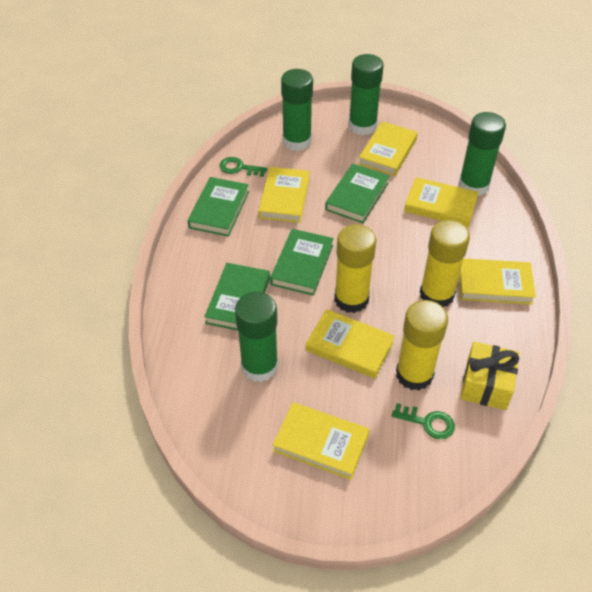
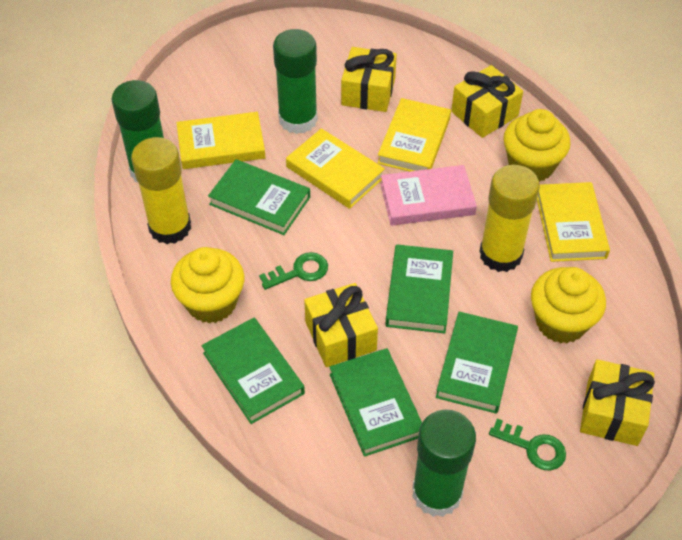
green book: [188,177,249,237] [204,263,270,331] [270,229,334,296] [325,164,389,223] = 4 -> [202,318,305,424] [208,159,310,235] [329,348,422,457] [385,244,453,333] [436,312,518,414] = 5
green glue stick: [235,292,278,382] [281,69,313,151] [348,54,384,135] [458,112,506,196] = 4 -> [111,80,164,182] [273,29,318,134] [412,410,476,517] = 3
pink book: none = 0 -> [381,165,477,226] = 1
yellow book: [258,167,310,223] [273,402,369,480] [306,309,395,379] [358,122,418,176] [404,177,479,227] [459,258,536,305] = 6 -> [177,112,265,169] [286,128,385,209] [377,98,451,172] [537,182,610,262] = 4
yellow cupcake: none = 0 -> [171,247,244,323] [503,109,571,182] [531,267,606,343] = 3
yellow gift: [461,342,519,410] = 1 -> [304,283,378,367] [341,47,397,112] [451,65,523,138] [580,359,655,446] = 4
yellow glue stick: [334,224,376,313] [396,300,448,391] [420,220,470,307] = 3 -> [131,137,191,244] [479,165,540,272] = 2

